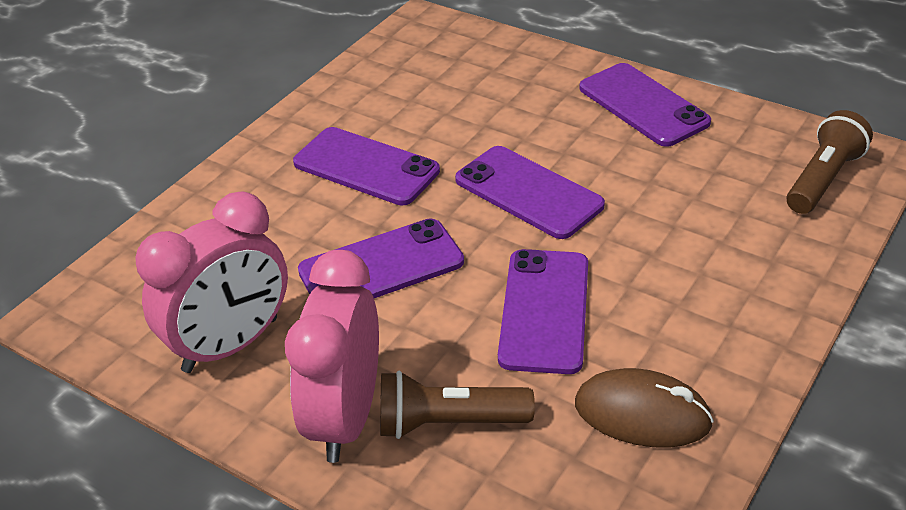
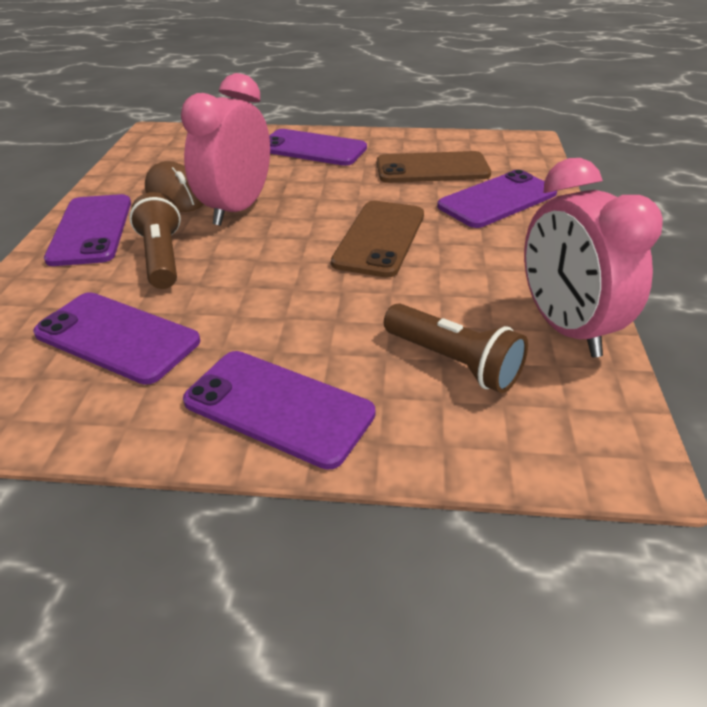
brown phone: none = 0 -> [331,201,424,277] [377,151,491,183] = 2

